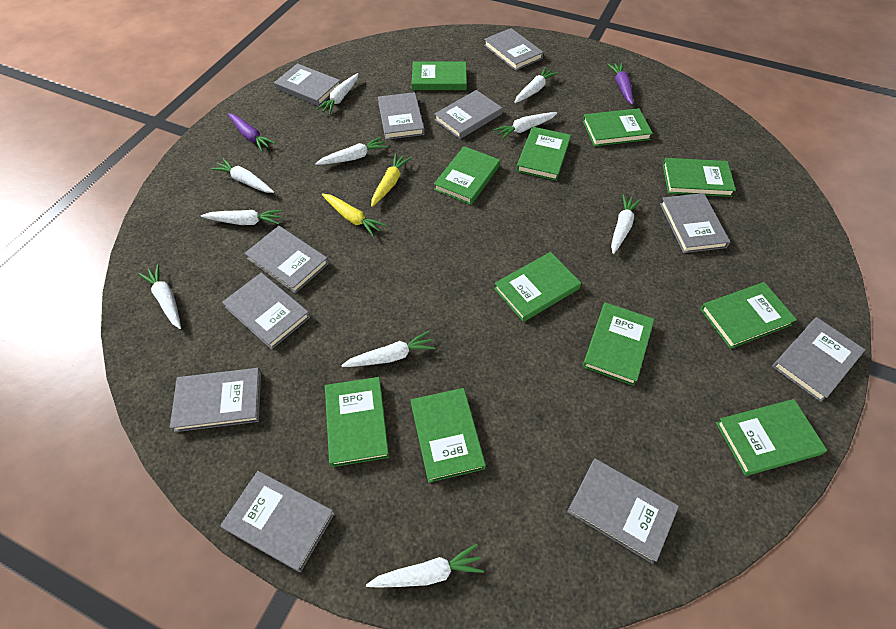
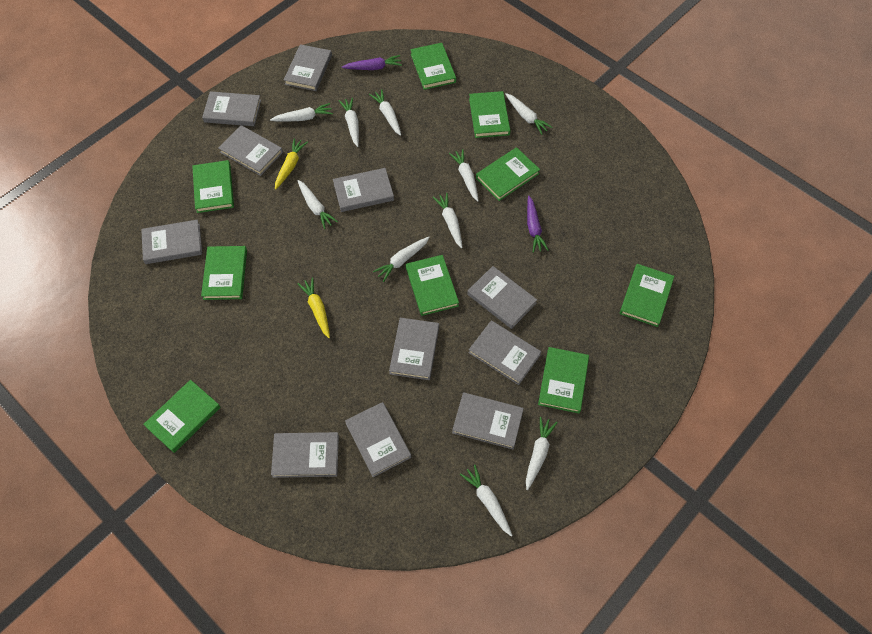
green book: [325,377,389,467] [411,388,486,483] [412,62,467,90] [434,146,500,205] [494,252,581,322] [516,127,571,181] [583,108,653,146] [583,302,654,386] [663,158,736,197] [700,282,797,349] [716,399,827,476] = 11 -> [143,380,221,453] [192,160,234,213] [201,246,247,300] [406,255,459,316] [410,43,456,90] [469,91,511,138] [476,147,540,201] [538,347,589,413] [620,264,674,327] = 9

